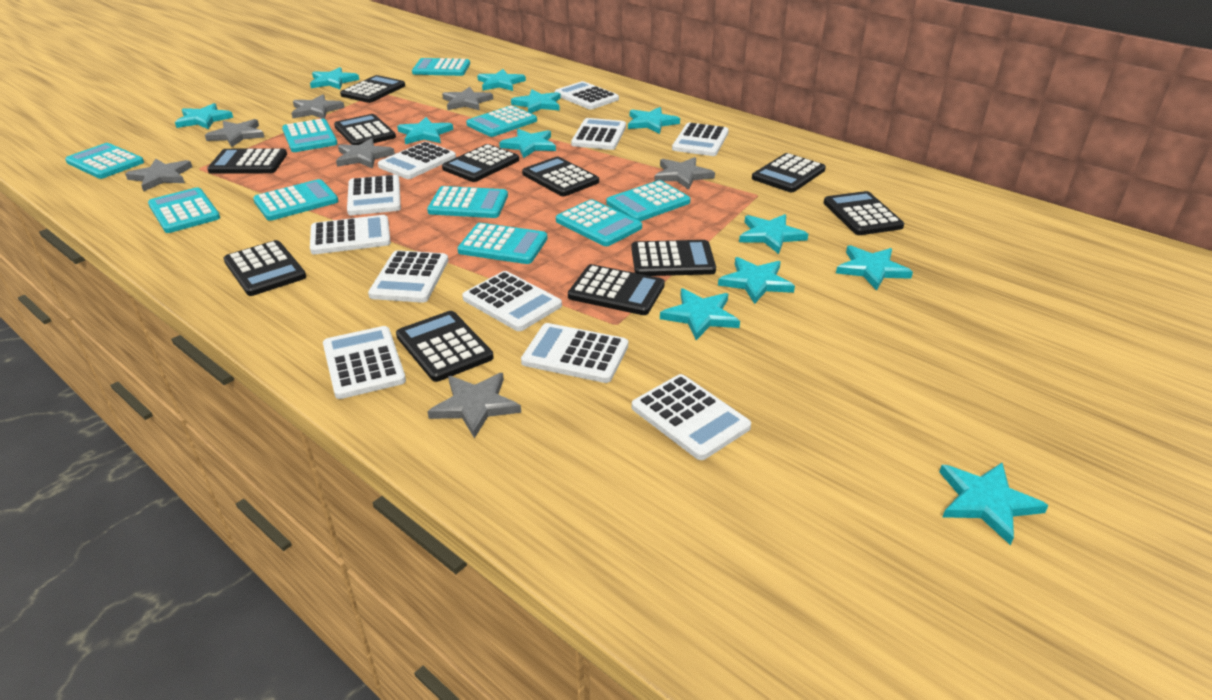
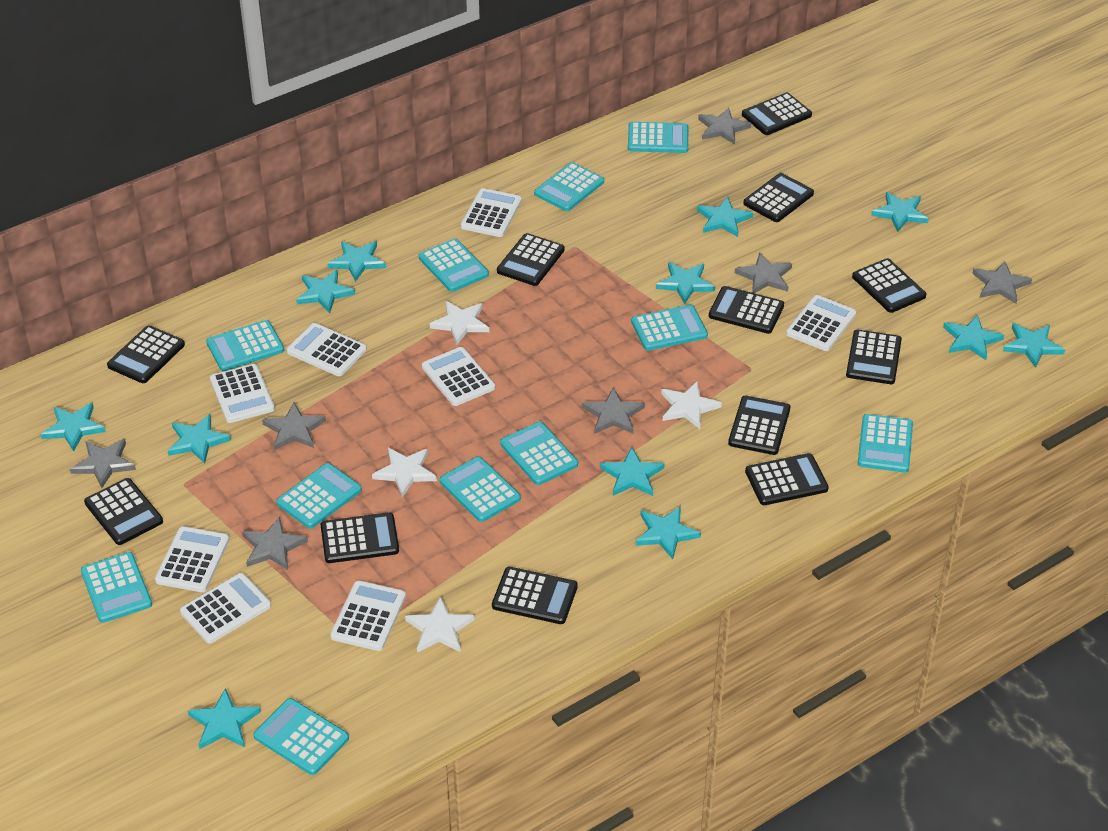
black calculator: [207,148,287,174] [224,240,306,296] [334,114,396,145] [340,75,405,103] [396,311,494,382] [442,144,519,182] [522,156,599,196] [568,264,665,315] [631,240,716,276] [752,153,826,192] [824,191,904,235] = 11 -> [84,478,163,545] [107,325,185,383] [321,512,399,563] [492,567,578,624] [497,233,565,286] [709,286,784,334] [728,396,790,455] [742,92,812,135] [743,173,814,222] [745,453,829,505] [846,330,902,384] [852,258,926,313] = 12
turquoise calculator: [65,143,144,179] [148,187,220,233] [253,179,338,221] [282,119,338,152] [412,58,470,76] [427,186,508,218] [457,223,548,264] [466,105,537,137] [556,199,642,246] [606,180,691,221] = 10 -> [81,552,152,623] [206,320,284,371] [254,698,349,775] [276,463,362,529] [419,239,489,292] [440,456,521,522] [500,422,578,485] [534,162,604,211] [628,122,688,153] [631,305,708,351] [858,414,913,473] = 11
white calculator: [310,215,391,254] [323,326,406,399] [347,175,401,215] [368,250,448,303] [378,142,456,179] [462,271,562,331] [521,323,628,383] [555,81,619,110] [571,118,626,150] [632,374,751,460] [672,123,729,156] = 11 -> [155,526,229,592] [180,573,271,644] [210,364,275,423] [287,323,367,376] [330,580,406,651] [422,347,495,406] [461,188,522,237] [786,295,856,351] = 8
white star: none = 0 -> [372,448,437,497] [405,597,475,653] [430,301,489,345] [661,381,722,429] = 4

